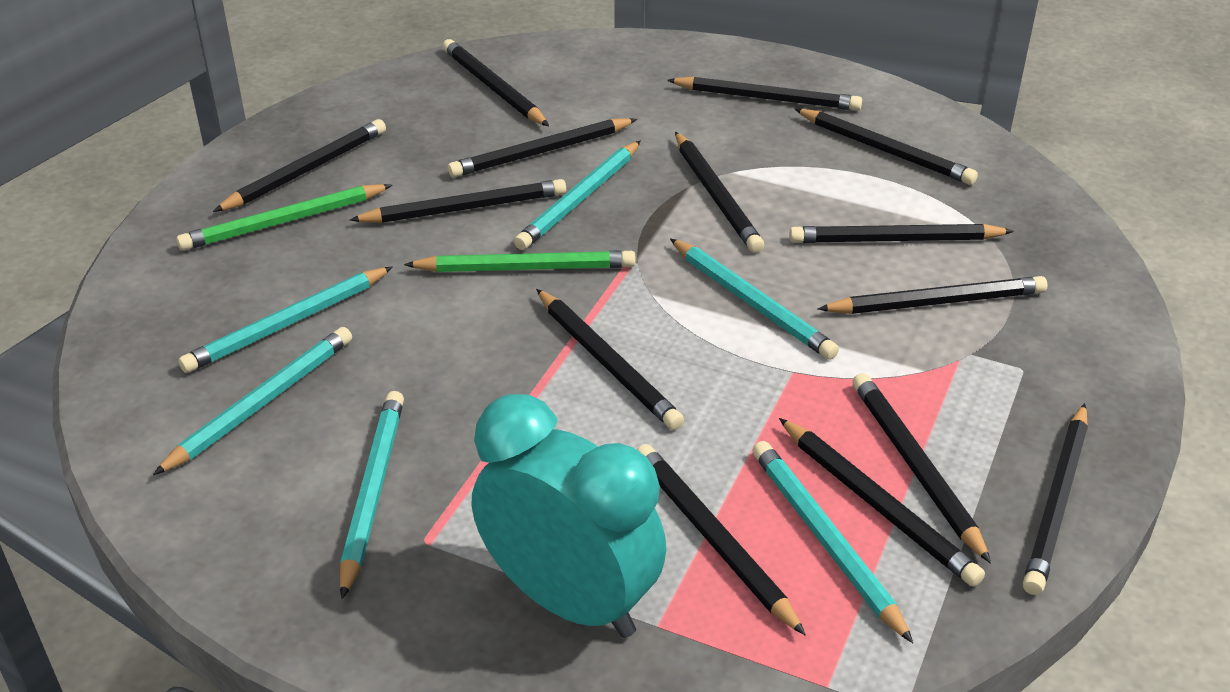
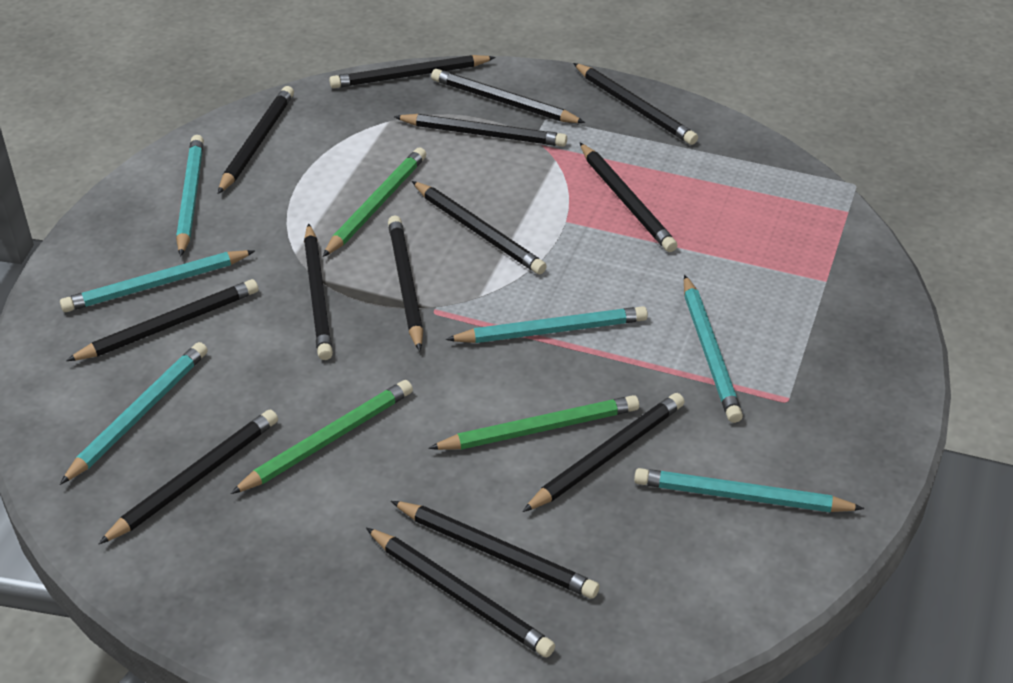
green pencil: [176,184,392,251] [404,250,636,272] = 2 -> [230,380,413,494] [323,148,426,257] [428,395,639,450] = 3
turquoise clock: [472,394,666,638] = 1 -> none = 0

